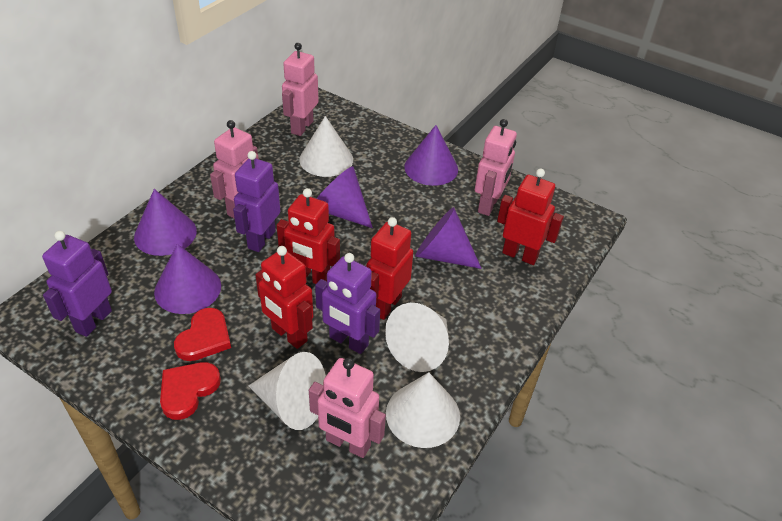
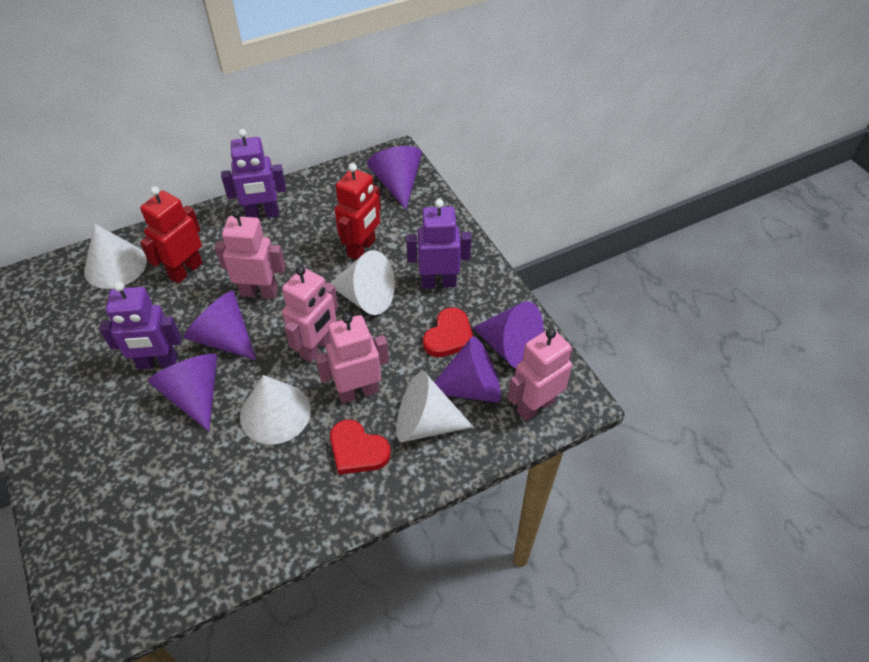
red robot: [255,246,313,349] [277,188,340,284] [366,217,413,320] [497,169,564,265] = 4 -> [140,186,203,284] [334,163,381,260] = 2

